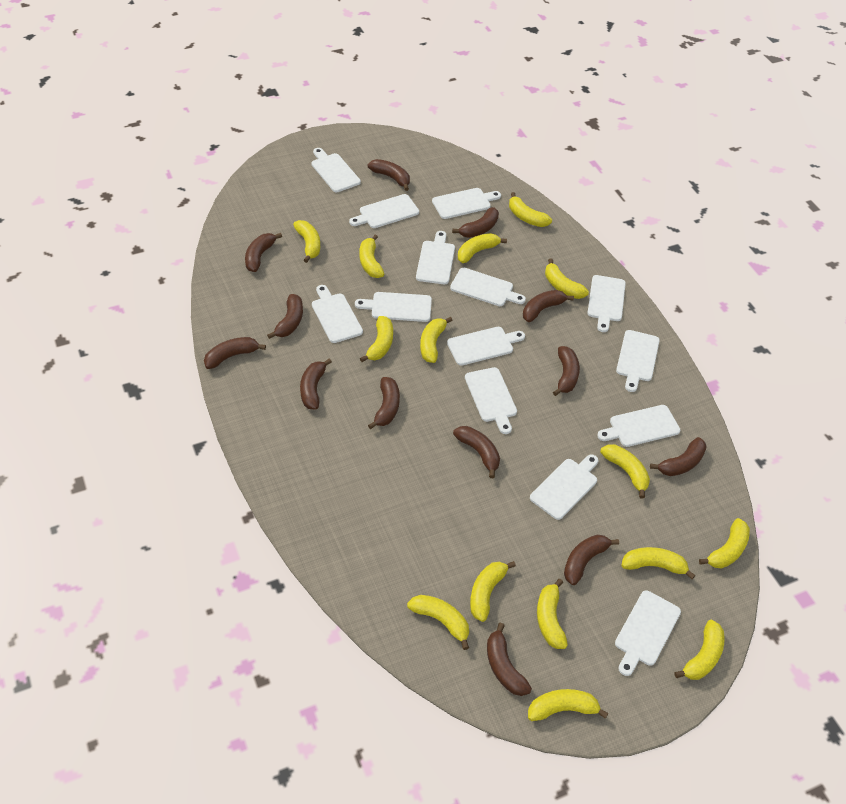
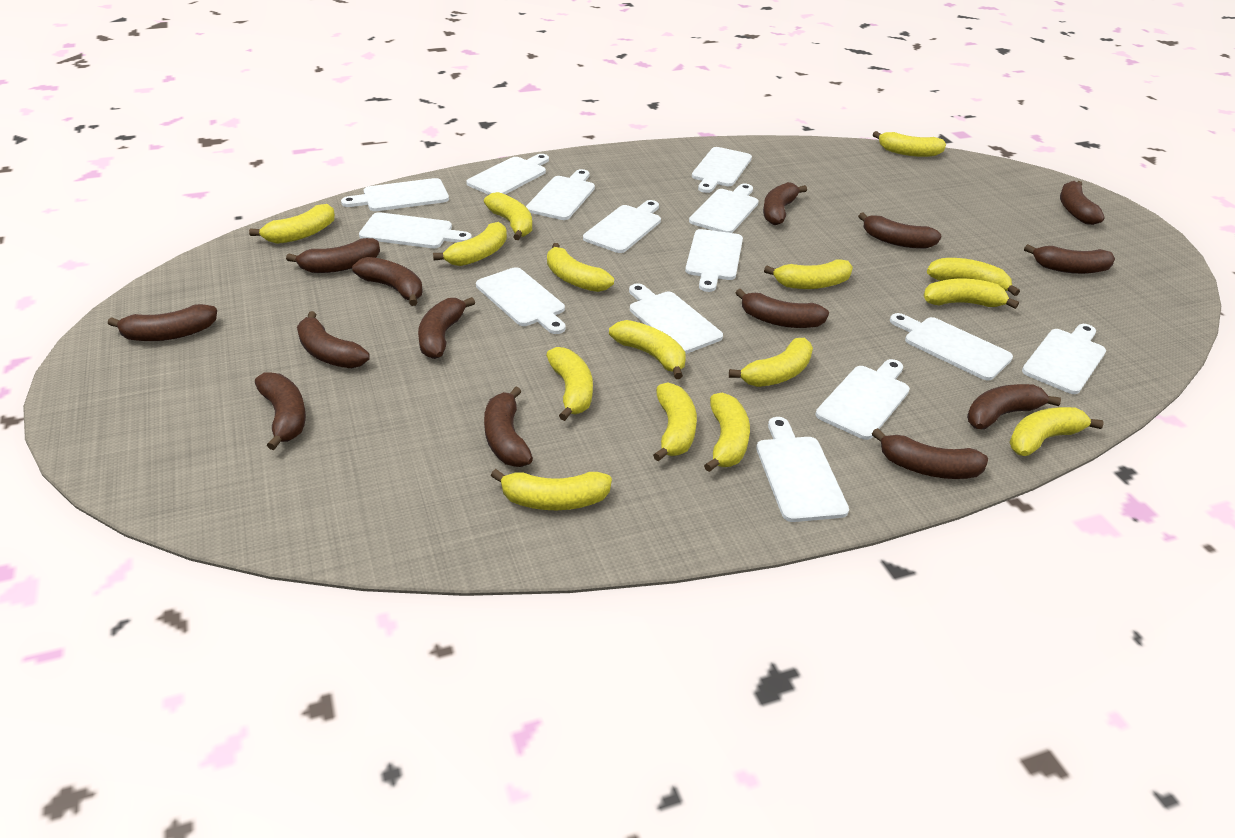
brown banana: [204,337,266,369] [245,233,282,272] [267,294,303,339] [300,358,332,410] [368,159,410,191] [368,377,400,429] [452,207,499,238] [453,426,500,478] [487,623,532,696] [523,290,574,322] [553,346,580,396] [564,535,619,585] [650,437,707,476] = 13 -> [108,304,217,341] [255,373,306,450] [286,238,380,273] [297,311,370,368] [352,257,423,306] [418,297,475,359] [484,387,533,467] [736,289,829,328] [763,182,807,225] [858,213,942,248] [872,428,988,479] [967,384,1061,429] [1024,244,1115,274] [1060,181,1105,225] = 14

